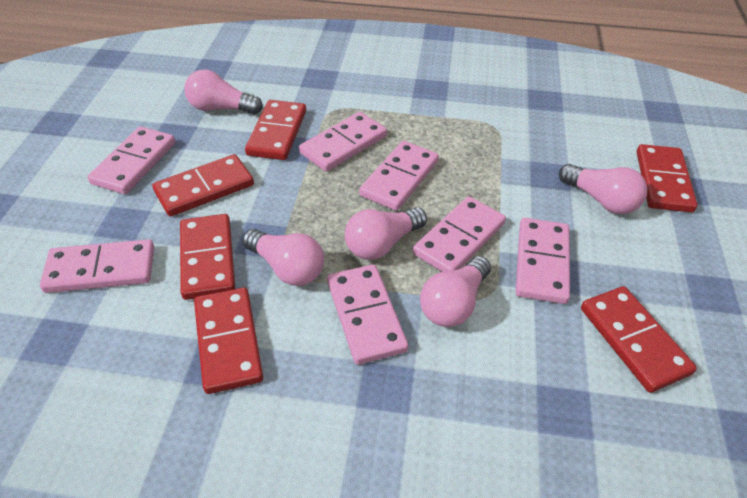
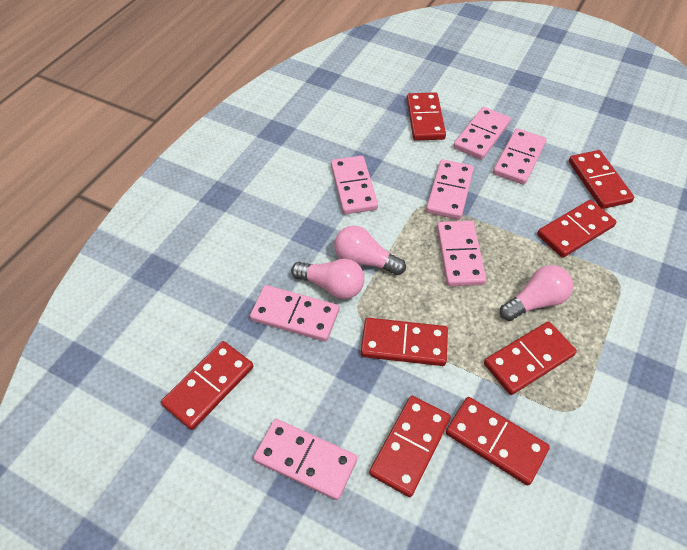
pink light bulb: [184,70,263,114] [242,229,324,286] [345,207,427,260] [420,256,491,327] [559,164,647,214] = 5 -> [291,259,364,299] [334,226,406,275] [500,265,573,321] = 3
red domino: [152,154,254,217] [180,214,235,300] [194,287,263,394] [245,100,306,160] [581,286,697,393] [637,144,698,212] = 6 -> [161,341,253,430] [361,318,448,366] [369,396,451,497] [407,92,446,141] [446,397,550,486] [484,321,577,395] [537,200,616,258] [569,150,634,209] = 8

